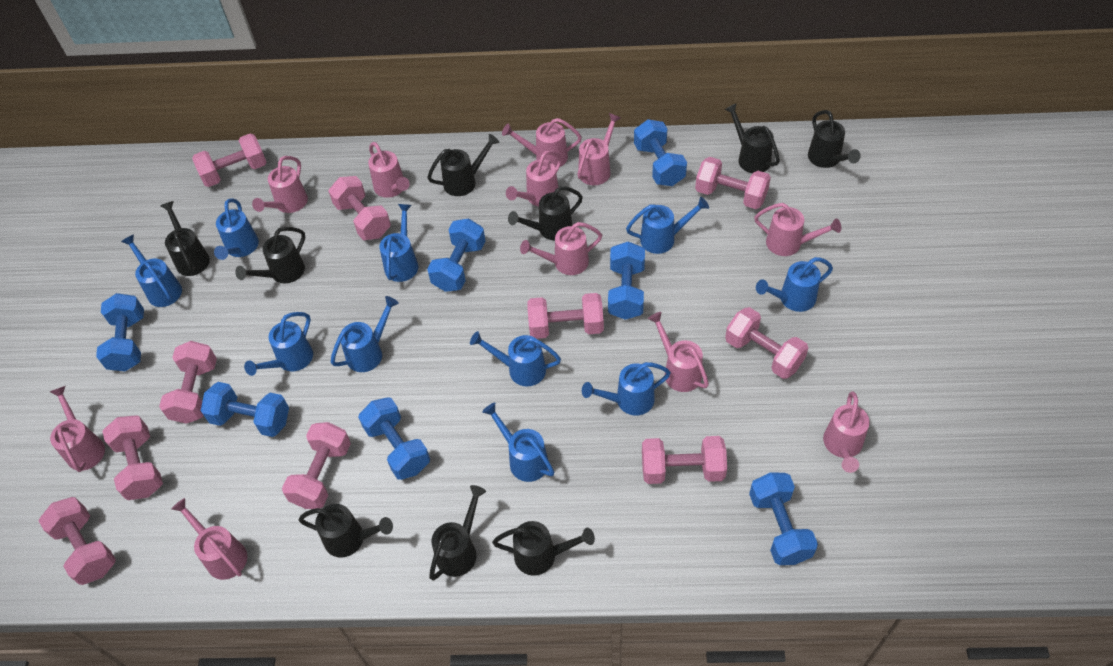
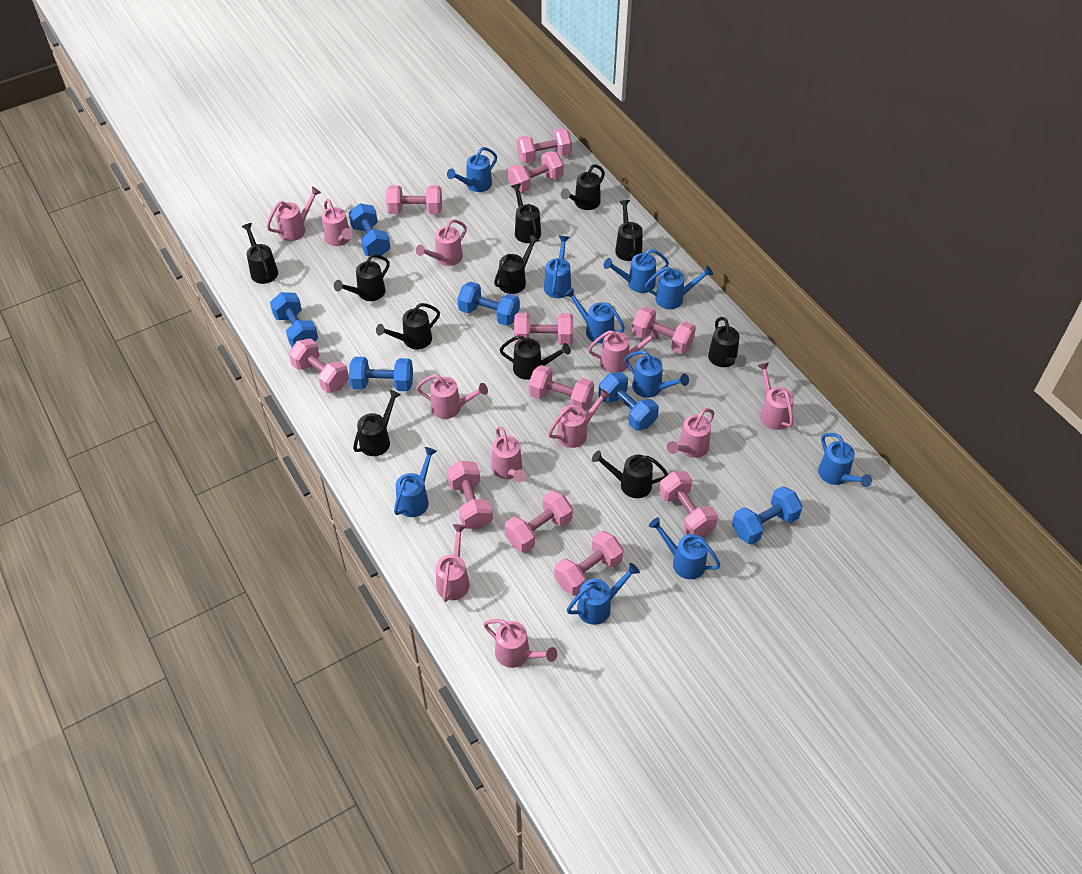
black watering can: [160,201,210,276] [235,227,306,283] [299,504,393,558] [427,134,499,196] [429,485,486,580] [492,521,595,576] [508,186,583,240] [724,103,780,173] [808,110,861,168] = 9 -> [241,223,278,284] [334,254,390,301] [353,390,401,456] [376,303,440,349] [494,235,540,294] [500,335,571,380] [511,183,541,243] [561,164,605,210] [592,451,668,498] [615,200,643,261] [708,317,747,367] = 11
blue dumbbell: [96,293,144,371] [201,382,289,437] [358,397,430,480] [427,218,486,292] [608,242,645,320] [634,119,687,186] [749,472,818,565] = 7 -> [270,292,318,347] [349,203,390,256] [349,357,413,391] [457,282,520,326] [599,372,659,431] [732,486,803,545] = 6
pink dumbbell: [39,497,116,585] [102,415,163,500] [159,341,217,424] [192,133,266,187] [282,422,351,509] [328,176,391,240] [527,293,604,339] [642,436,727,484] [695,157,771,209] [725,307,808,379] = 10 -> [289,338,349,393] [386,185,442,214] [447,461,493,529] [505,491,573,553] [508,151,564,193] [514,313,573,345] [517,128,572,164] [529,365,594,411] [554,531,624,596] [632,306,696,354] [659,471,718,537] = 11

